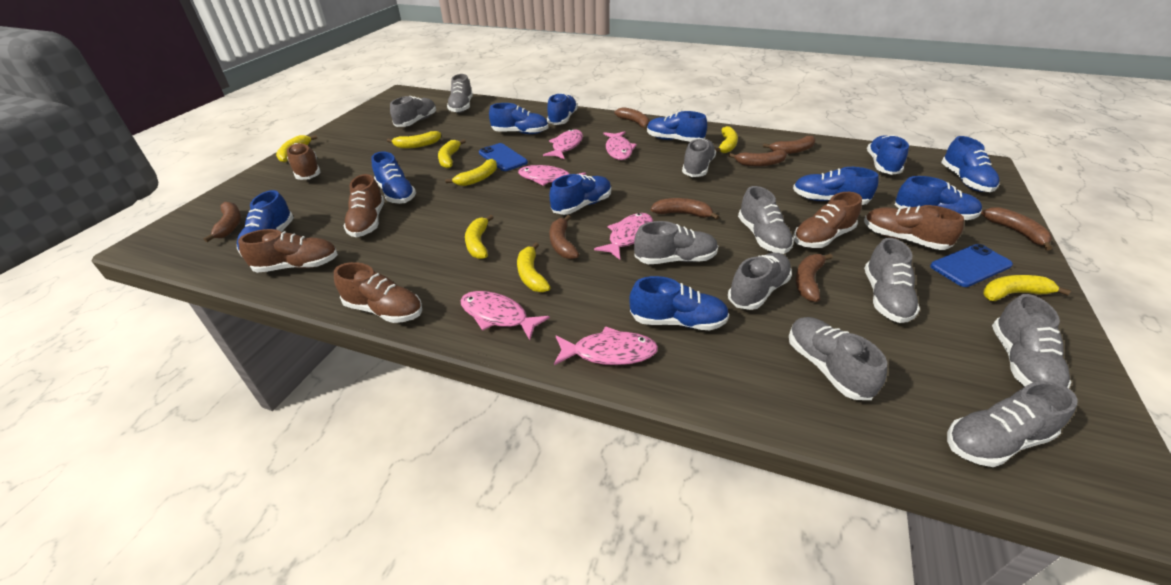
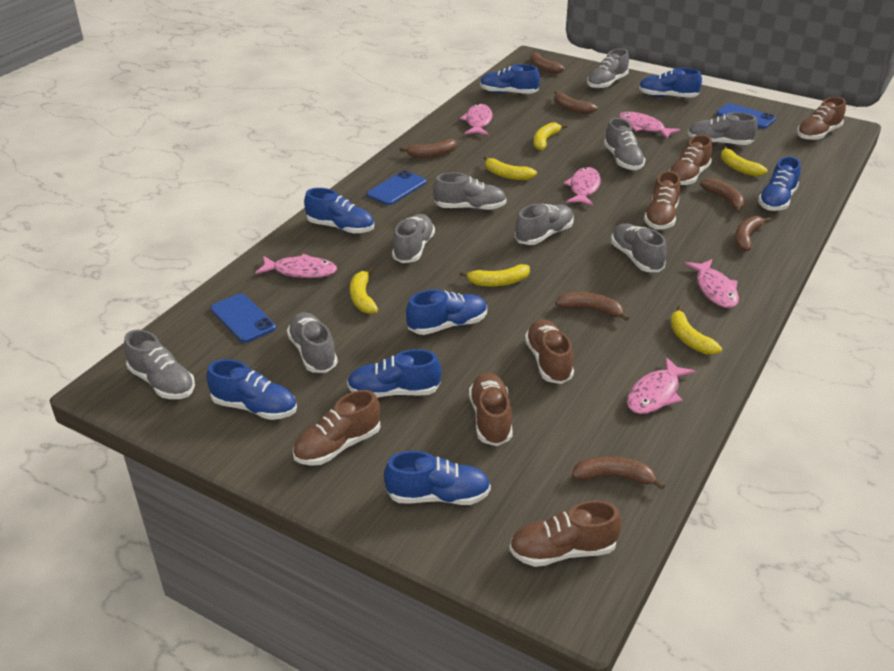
blue phone: [479,143,528,171] [930,244,1013,287] = 2 -> [211,294,276,343] [367,170,426,205] [717,103,776,129] = 3
blue shoe: [237,190,294,256] [371,152,416,204] [489,103,549,134] [547,93,578,125] [550,174,612,215] [629,276,729,330] [647,111,707,142] [793,167,879,205] [867,135,909,175] [894,176,982,220] [941,136,999,192] = 11 -> [206,359,297,420] [304,188,374,234] [347,349,441,398] [384,451,491,505] [406,289,487,335] [480,64,540,94] [638,68,702,98] [758,156,801,211] = 8
brown banana: [204,202,241,242] [550,215,579,259] [614,107,650,130] [651,198,719,220] [728,150,787,166] [763,136,815,154] [795,254,833,302] [981,207,1052,251] = 8 -> [400,139,457,158] [530,51,565,74] [554,91,598,114] [555,292,629,321] [572,456,665,490] [700,178,745,213] [735,216,771,251] = 7
brown shoe: [238,229,338,273] [287,143,321,180] [334,262,422,323] [344,174,385,237] [793,192,862,248] [864,205,964,250] = 6 -> [293,390,380,466] [469,373,513,446] [509,500,622,567] [525,319,574,384] [644,171,680,230] [669,135,712,185] [797,97,846,140] = 7
grey shoe: [390,96,436,127] [447,74,473,113] [634,221,718,264] [682,138,716,177] [728,253,792,310] [738,186,794,254] [789,317,887,400] [864,238,920,323] [947,381,1078,467] [992,294,1072,388] = 10 -> [124,329,195,399] [287,312,338,373] [392,214,435,263] [433,172,506,210] [515,204,574,245] [587,48,629,89] [604,118,646,170] [611,223,667,272] [687,112,758,145] = 9
yellow banana: [276,135,317,163] [387,131,441,148] [438,139,466,168] [445,159,497,186] [465,215,494,259] [517,242,551,292] [715,126,738,153] [983,275,1071,301] = 8 -> [350,267,378,314] [460,264,530,287] [484,156,537,180] [534,122,567,151] [670,306,722,355] [721,146,767,177] = 6

